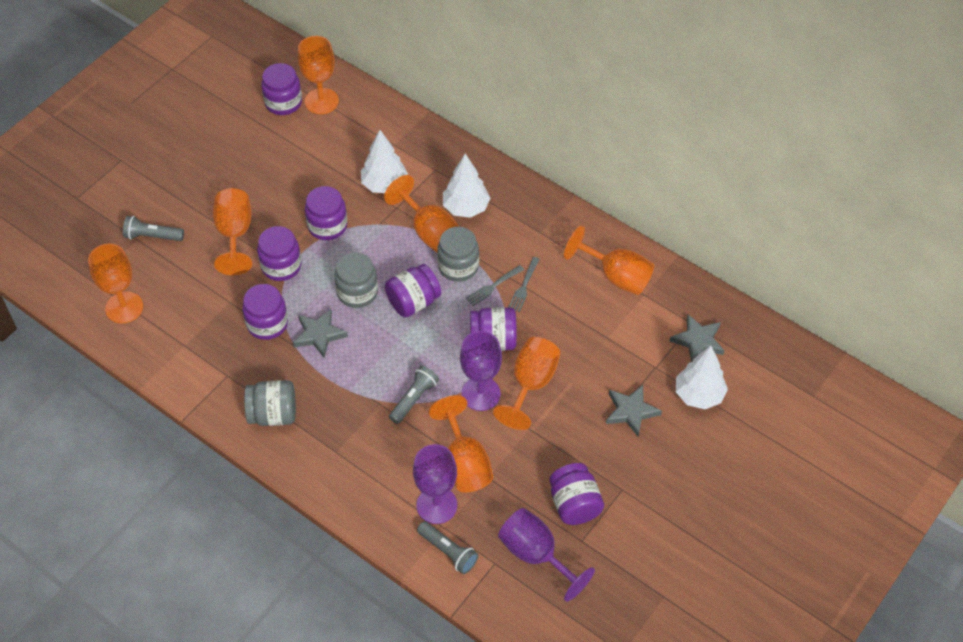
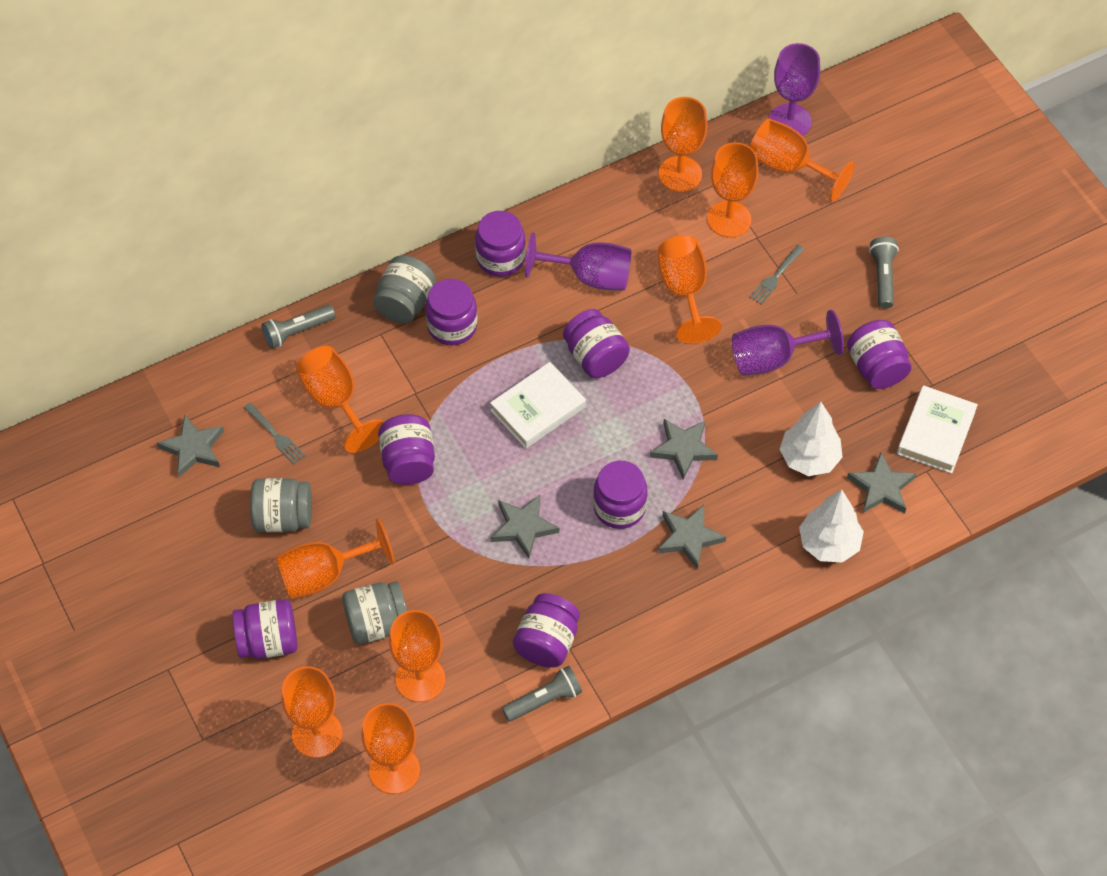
grey star: [293,309,348,358] [606,385,662,437] [669,314,724,362] = 3 -> [157,415,224,477] [491,495,559,559] [650,419,718,479] [658,505,726,569] [847,452,916,513] = 5
orange goblet: [88,244,143,323] [213,188,252,275] [298,36,339,114] [384,175,459,252] [429,395,493,492] [493,337,560,430] [564,226,654,295] = 7 -> [276,518,395,599] [282,666,342,758] [296,346,384,453] [362,703,420,794] [389,610,445,702] [657,235,722,344] [659,97,708,192] [707,142,758,237] [750,118,855,201] = 9
purple jar: [242,284,288,340] [257,226,301,281] [261,63,302,115] [305,186,347,240] [385,264,441,317] [470,307,517,351] [549,463,604,525] = 7 -> [232,599,297,659] [378,414,435,485] [425,279,478,345] [475,211,526,277] [513,593,580,668] [563,309,630,378] [593,461,647,529] [847,320,911,389] = 8
white book: none = 0 -> [490,362,586,449] [897,385,978,474] = 2
white tree: [361,130,408,193] [443,154,490,218] [676,346,728,409] = 3 -> [779,402,843,476] [799,490,864,563] = 2

